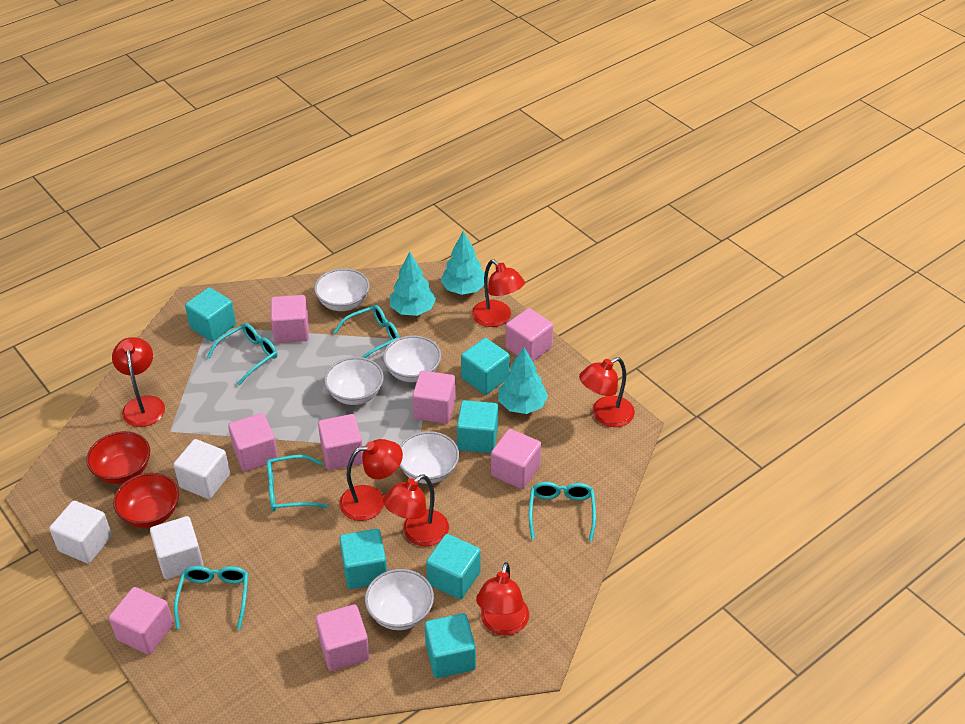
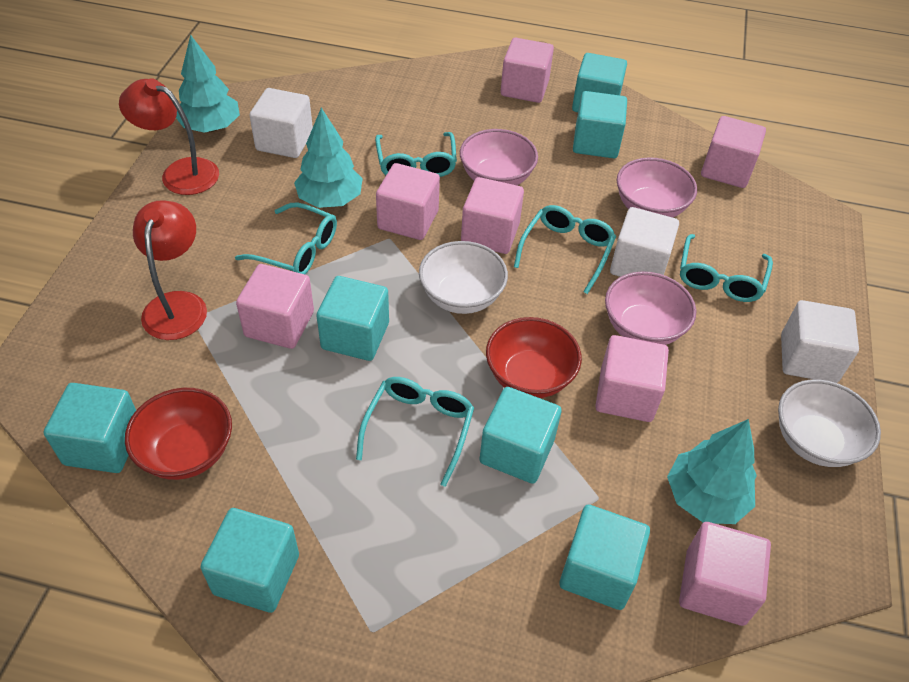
pink bowl: none = 0 -> [460,129,538,185] [605,271,696,345] [617,157,697,218] = 3
pink cube: [109,587,173,655] [228,413,278,472] [271,295,309,343] [316,604,370,671] [318,414,363,470] [412,371,456,424] [491,429,541,489] [506,308,553,361] = 8 -> [236,264,314,349] [376,163,440,240] [461,177,524,254] [501,38,554,103] [595,335,669,422] [679,522,771,626] [701,116,766,188] = 7
red lamp: [112,337,165,427] [339,439,403,521] [383,474,449,546] [472,260,525,327] [476,562,529,635] [579,357,635,427] = 6 -> [119,78,219,195] [133,201,207,340] = 2
turquoise cube: [185,287,236,342] [339,529,387,589] [425,613,476,678] [426,534,481,599] [457,400,498,453] [461,338,510,395] = 6 -> [44,383,136,473] [200,508,299,613] [317,276,389,361] [479,387,562,484] [559,505,650,610] [572,53,627,112] [573,91,627,158] = 7
white bowl: [314,268,370,311] [324,357,384,405] [365,569,434,630] [383,335,441,382] [400,431,459,484] = 5 -> [419,241,508,314] [778,379,881,467] = 2

